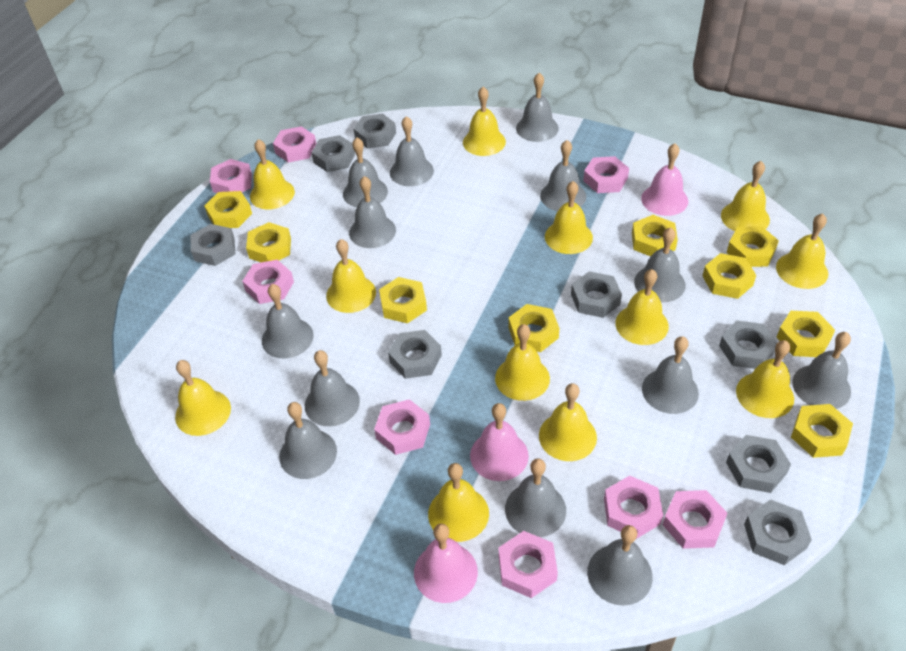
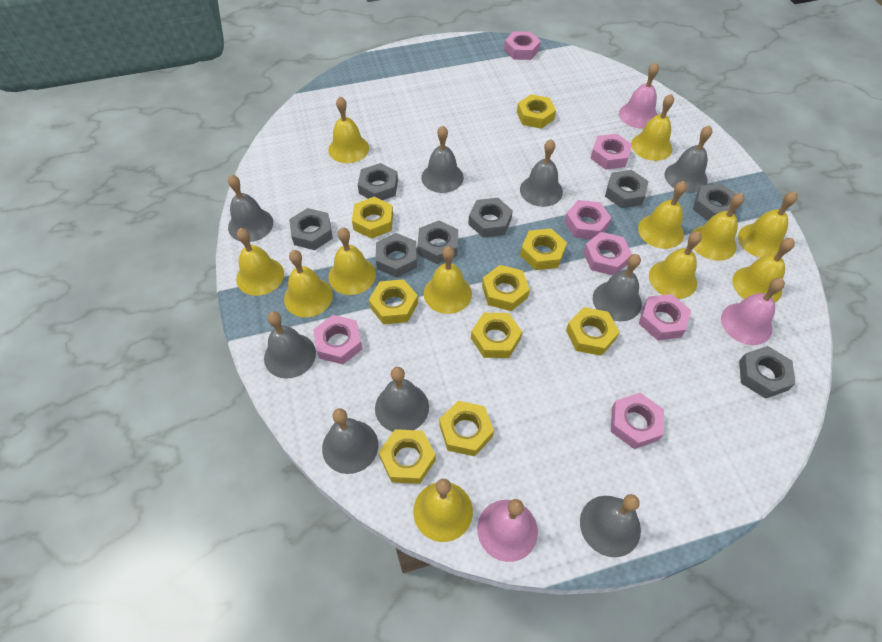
grey bell: [262,284,314,358] [279,402,337,479] [305,350,360,426] [343,138,388,207] [349,176,396,248] [390,116,434,186] [505,458,566,537] [516,73,559,142] [540,140,586,211] [587,525,653,606] [634,227,685,302] [642,336,699,414] [792,332,851,409] = 13 -> [228,175,273,242] [264,311,316,379] [322,408,378,474] [375,367,429,432] [421,126,464,193] [520,139,563,207] [580,494,641,557] [593,254,642,321] [664,125,712,193] = 9
pink nut: [210,159,252,193] [242,260,294,304] [273,126,316,163] [374,399,430,455] [498,531,558,598] [583,156,629,193] [604,476,663,539] [663,490,728,549] = 8 -> [313,315,363,365] [504,31,541,60] [564,200,612,239] [583,232,632,275] [590,134,632,170] [611,393,664,449] [639,294,691,340] = 7

